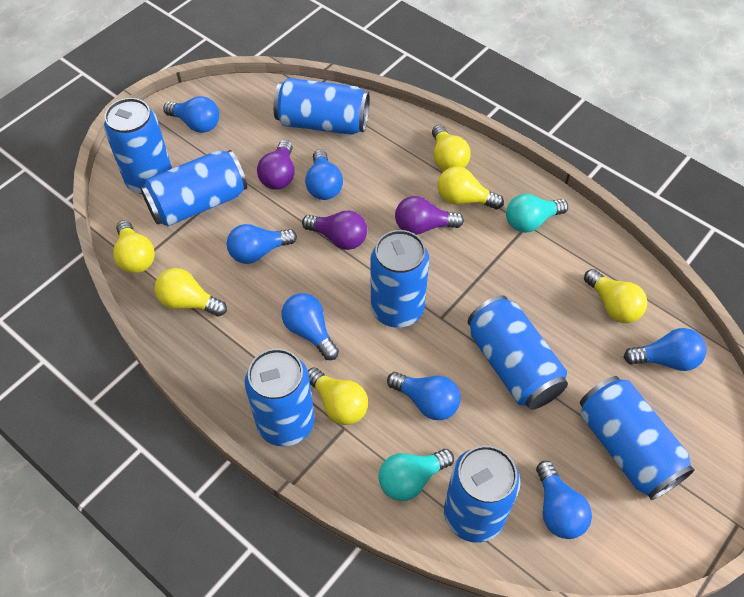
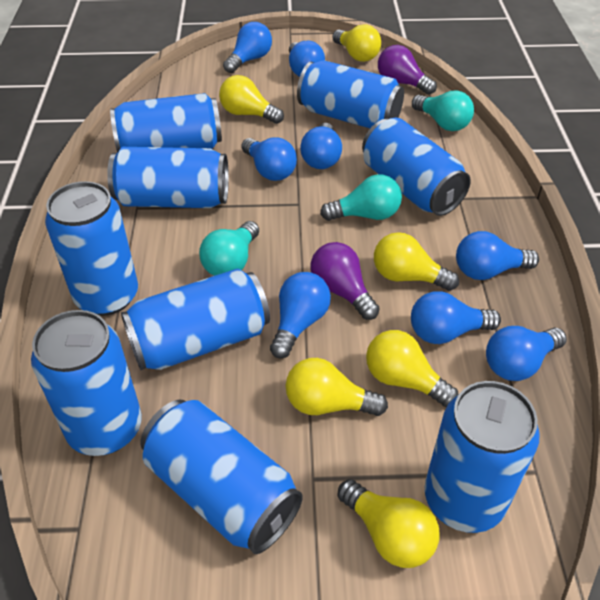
blue can: [104,98,172,194] [140,150,247,226] [245,348,315,446] [273,78,370,135] [371,230,429,328] [444,445,520,543] [468,295,568,410] [580,376,695,500] = 8 -> [31,310,142,456] [45,181,138,316] [107,147,229,208] [110,93,222,152] [121,268,270,370] [140,400,303,554] [297,60,404,128] [362,118,471,216] [425,381,540,533] = 9
blue light bulb: [163,96,219,133] [227,224,297,264] [282,293,339,360] [305,149,343,200] [387,372,461,420] [536,461,592,539] [624,328,707,371] = 7 -> [223,22,272,73] [241,137,297,181] [270,272,331,359] [289,41,325,77] [300,123,342,169] [411,291,501,344] [456,231,539,280] [486,326,567,381] = 8
purple light bulb: [257,140,295,190] [302,210,367,250] [395,196,464,235] = 3 -> [311,242,380,320] [378,45,437,95] = 2
turquoise light bulb: [378,449,454,501] [506,194,568,233] = 2 -> [199,221,259,276] [320,174,402,221] [412,90,474,131] = 3

